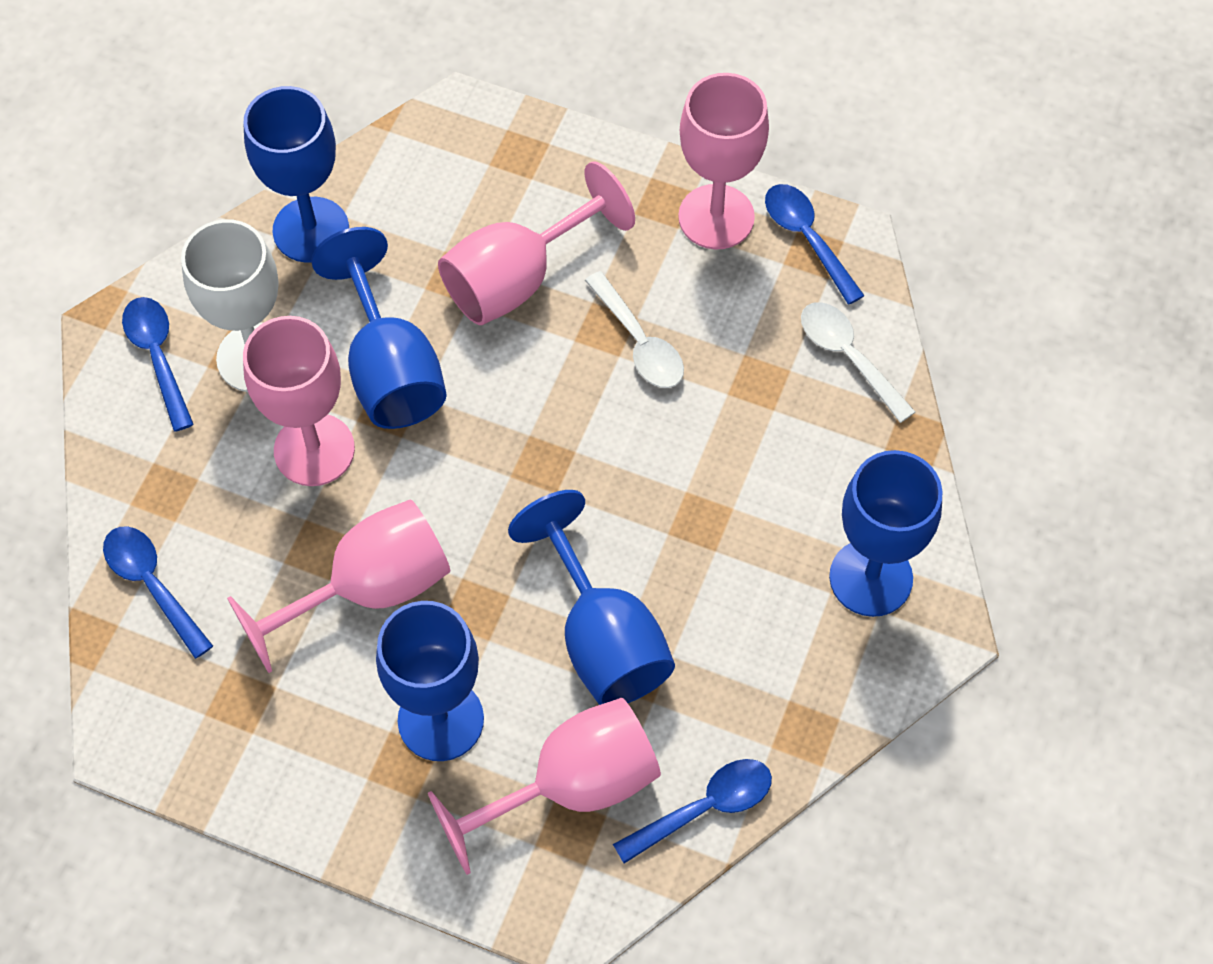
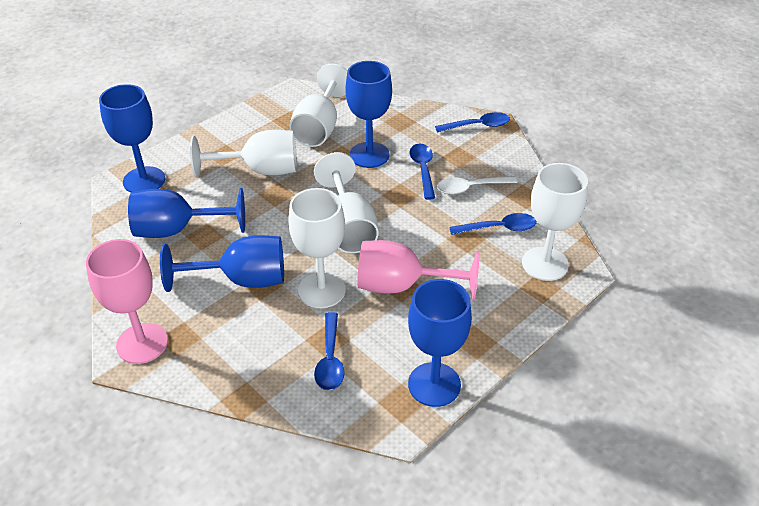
pink goblet: [227,499,450,673] [243,316,355,486] [428,698,661,875] [438,161,635,325] [678,73,769,250] = 5 -> [86,239,168,364] [357,240,479,300] = 2
white goblet: [181,219,278,392] = 1 -> [190,130,297,178] [288,188,346,308] [289,64,348,147] [314,152,379,253] [522,163,588,281] = 5
white spoon: [585,271,684,388] [801,302,915,423] = 2 -> [437,176,518,194] = 1

